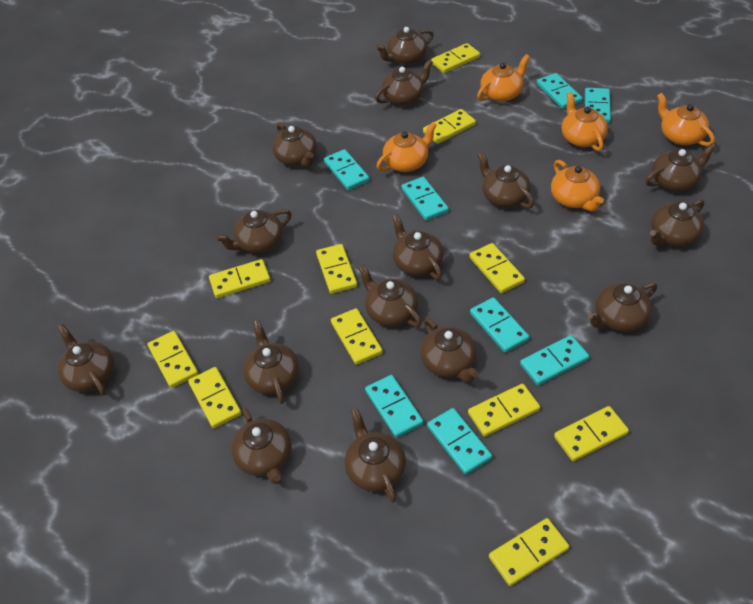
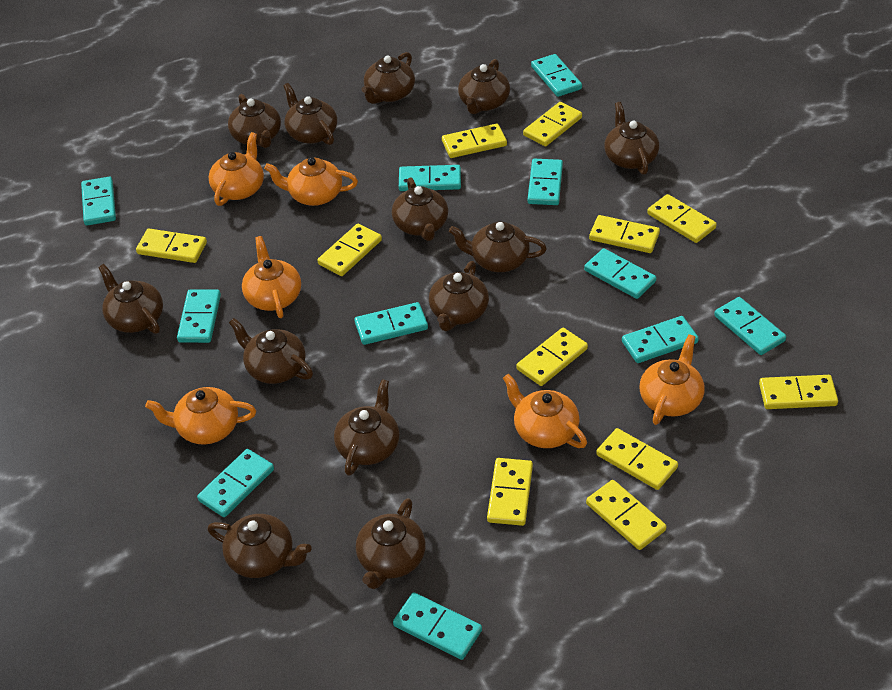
brown teapot: [57,324,114,396] [216,209,292,253] [231,407,292,484] [243,320,299,404] [272,123,317,167] [345,408,406,502] [358,264,422,327] [375,59,433,106] [376,27,434,65] [392,214,444,280] [420,318,479,383] [477,152,534,209] [587,282,657,332] [645,143,716,191] [650,199,704,246] = 15 -> [98,264,163,334] [207,514,311,578] [228,94,281,148] [229,318,313,384] [283,83,337,145] [334,379,399,476] [356,498,426,589] [361,52,415,104] [392,177,448,241] [429,261,489,331] [449,222,547,272] [458,59,510,114] [604,102,659,175] = 13
orange teapot: [376,122,437,172] [477,54,530,102] [551,160,604,211] [562,92,608,151] [657,93,715,146] = 5 -> [145,387,256,445] [209,132,264,206] [242,236,301,318] [264,157,358,206] [503,374,587,448] [640,334,704,425] = 6
turquoise domino: [324,149,370,190] [365,375,424,438] [401,177,449,221] [427,408,492,475] [470,297,529,353] [520,335,590,385] [537,73,583,109] [585,88,611,123] = 8 -> [81,177,116,226] [177,290,221,343] [197,449,274,517] [354,302,428,345] [393,592,482,660] [399,165,461,191] [528,159,563,205] [531,54,582,97] [584,248,656,299] [622,316,699,363] [714,297,786,355] = 11

